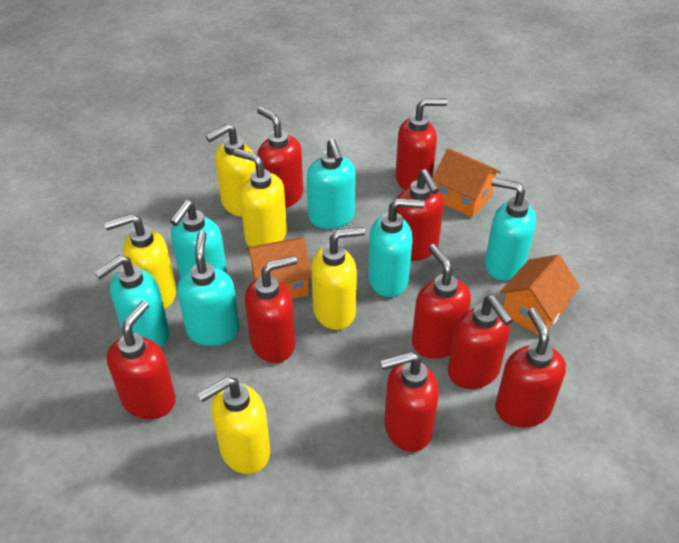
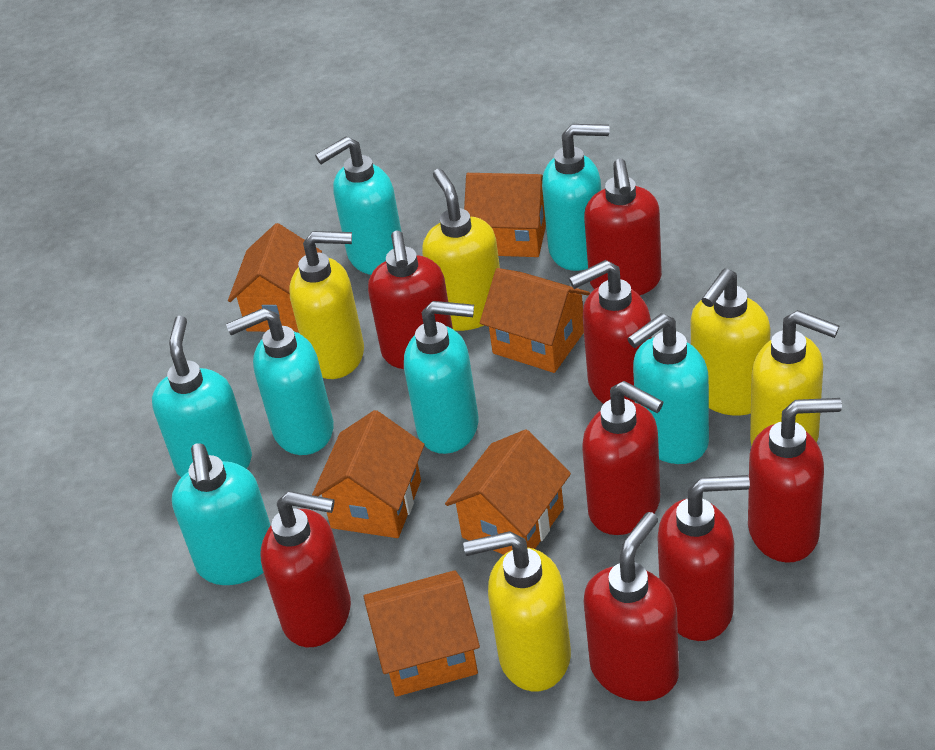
orange house: [246,238,312,299] [433,148,501,218] [500,255,580,335] = 3 -> [228,223,322,332] [312,410,425,538] [364,570,480,697] [445,429,571,555] [464,173,546,257] [480,268,590,373] = 6
red soap dispenser: [107,301,176,419] [245,256,297,363] [257,107,303,208] [380,352,439,452] [396,98,447,190] [396,169,444,261] [412,244,471,359] [448,296,513,389] [495,308,566,428] = 9 -> [261,491,351,647] [368,231,453,369] [569,260,652,404] [582,381,663,535] [584,158,662,296] [584,512,679,701] [657,475,750,641] [748,398,842,563] = 8
turquoise soap dispenser: [95,255,170,348] [170,200,228,279] [177,231,240,346] [307,139,356,229] [368,198,425,297] [485,178,536,281] = 6 -> [152,316,252,477] [172,444,271,585] [226,308,334,455] [315,136,402,275] [404,301,478,454] [542,124,610,271] [627,313,709,464] = 7

